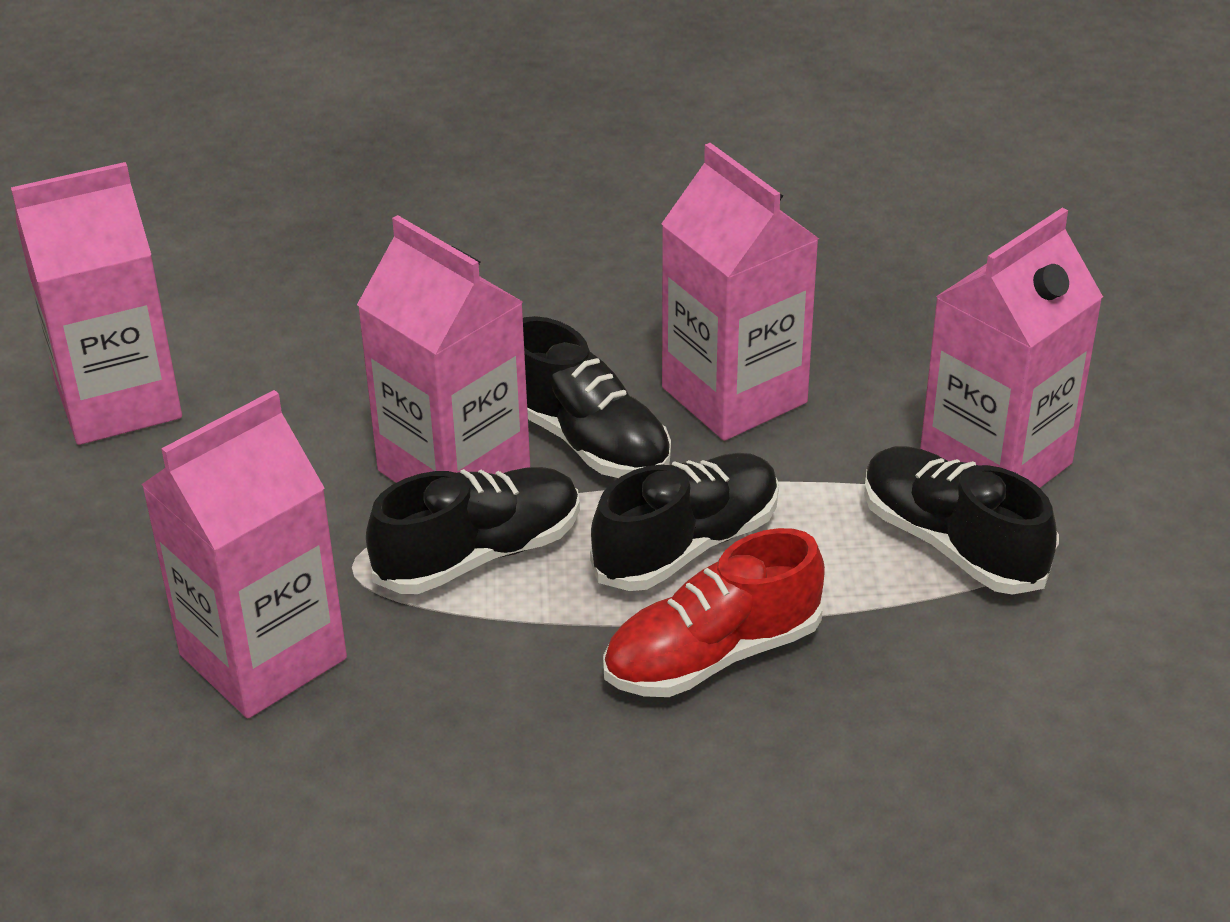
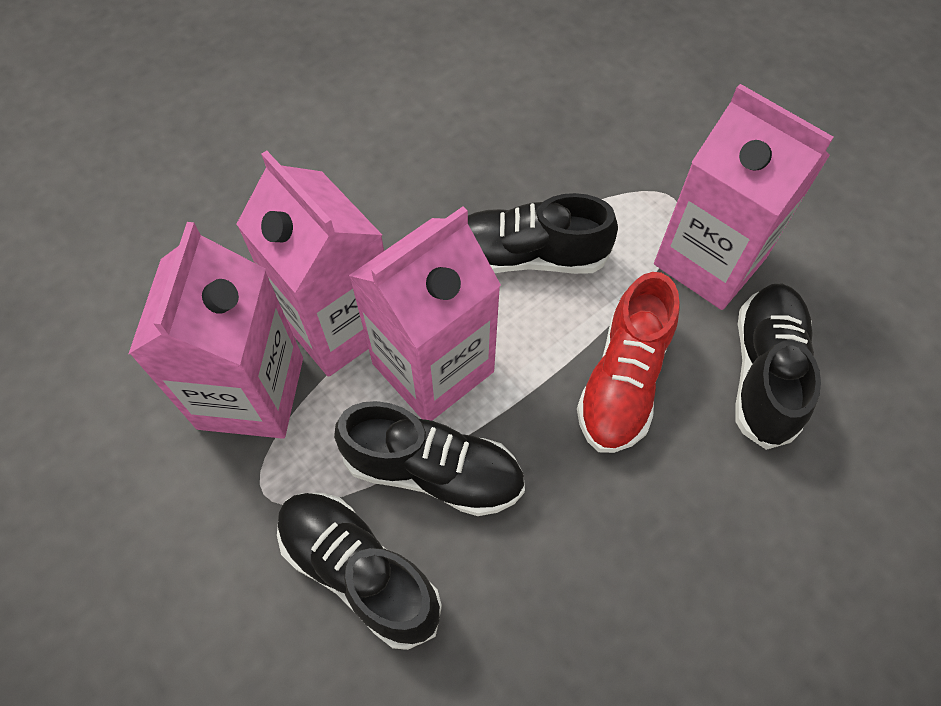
pink carton: [11,162,182,445] [141,390,347,718] [357,215,530,483] [661,143,819,441] [920,208,1103,488] = 5 -> [129,222,303,439] [236,151,384,377] [349,207,501,421] [654,84,834,310] = 4

